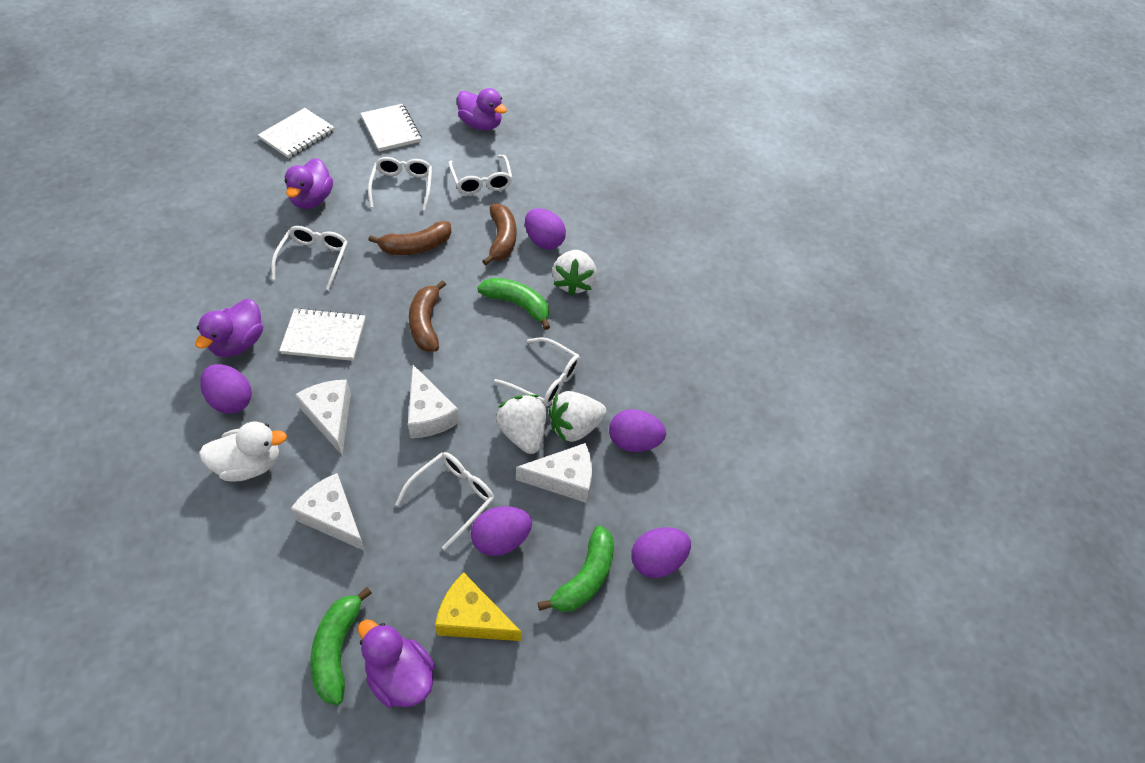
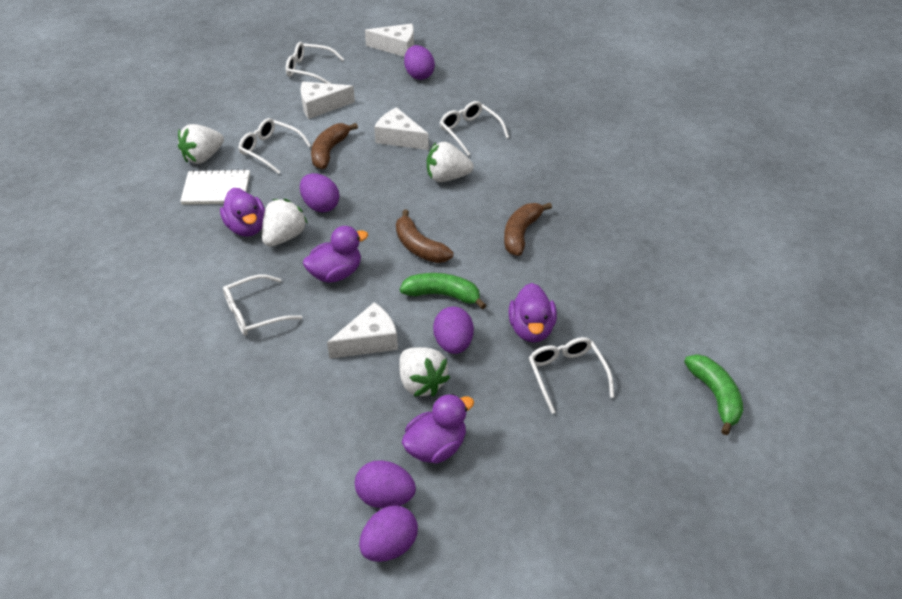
green banana: [311,587,372,705] [477,278,550,330] [538,525,614,612] = 3 -> [400,273,486,309] [684,354,743,435] = 2
white duck: [199,422,287,481] = 1 -> none = 0
white notebook: [258,108,335,158] [279,308,365,361] [361,104,422,152] = 3 -> [180,169,250,205] = 1
white strawberry: [496,395,546,454] [549,391,607,443] [552,250,597,296] = 3 -> [178,124,224,164] [262,199,308,247] [399,347,450,397] [427,142,474,182] = 4
yellow cheese: [435,573,522,641] = 1 -> none = 0

